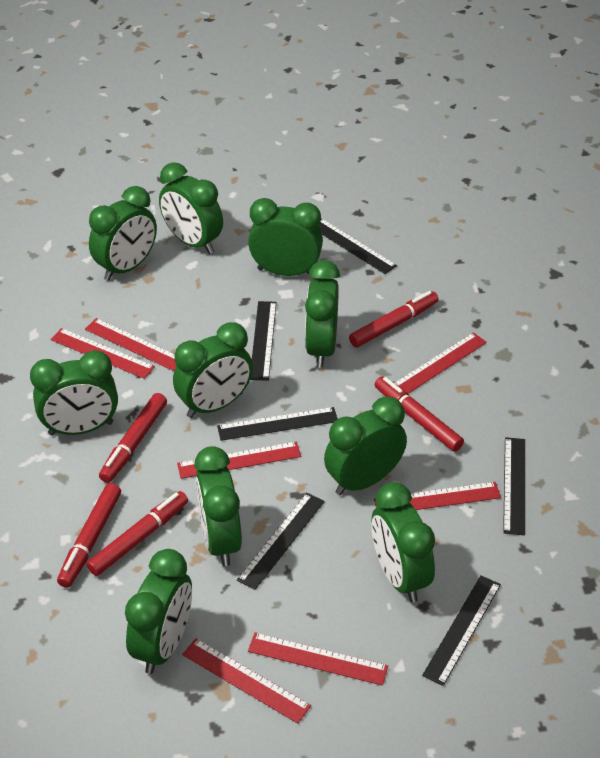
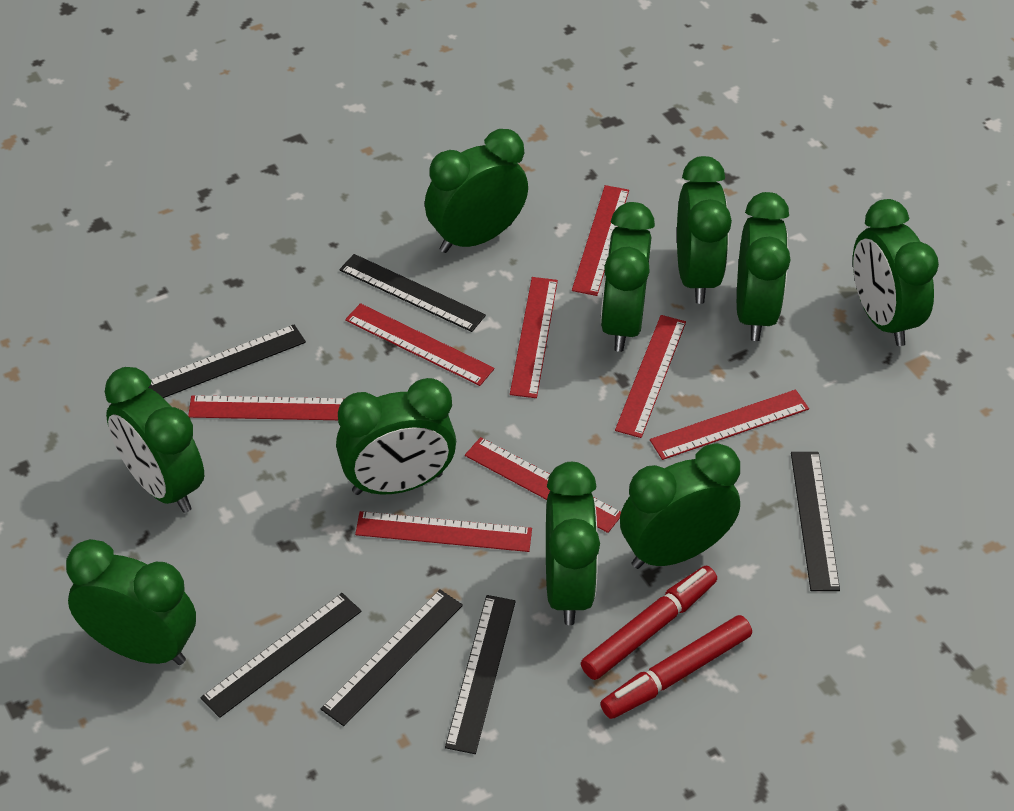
red marker: [57,483,121,588] [86,491,188,576] [99,393,167,483] [349,291,439,348] [375,376,464,452] = 5 -> [581,566,717,680] [600,615,752,719] = 2
red ruler: [50,328,155,379] [85,318,177,371] [177,441,301,479] [182,638,311,723] [248,632,388,686] [374,482,501,510] [394,332,487,394] = 7 -> [188,395,345,420] [345,303,494,386] [355,511,532,552] [465,437,621,533] [510,277,558,398] [572,185,629,296] [615,315,686,438] [650,390,809,460] = 8

